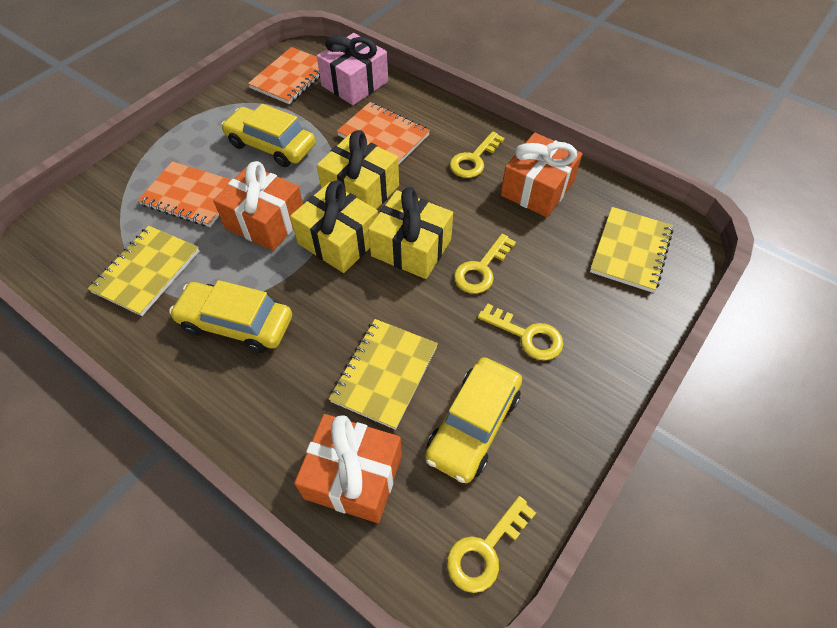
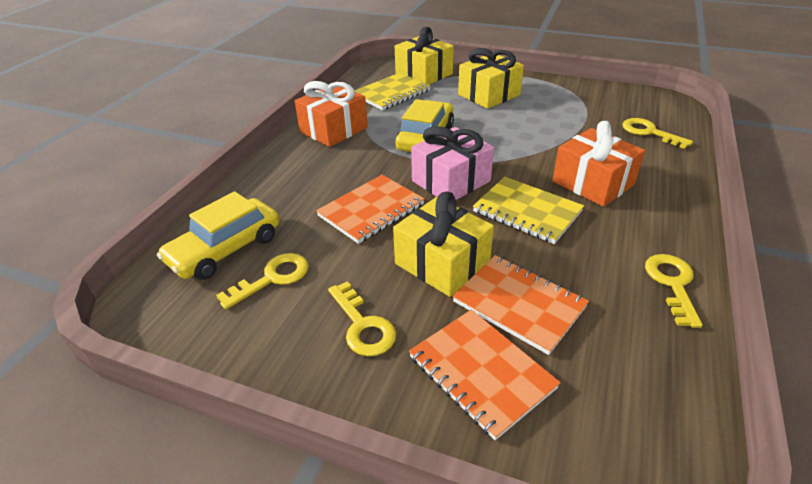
orange gift: [213,161,303,251] [294,414,402,523] [501,133,582,217] = 3 -> [295,81,368,147] [552,121,645,207] = 2
yellow car: [169,280,292,353] [221,104,315,167] [425,357,522,483] = 3 -> [157,191,280,280] [395,99,454,152] = 2
yellow notebook: [88,226,199,316] [329,319,438,430] [590,207,673,293] = 3 -> [354,73,430,110] [473,177,584,244] = 2

